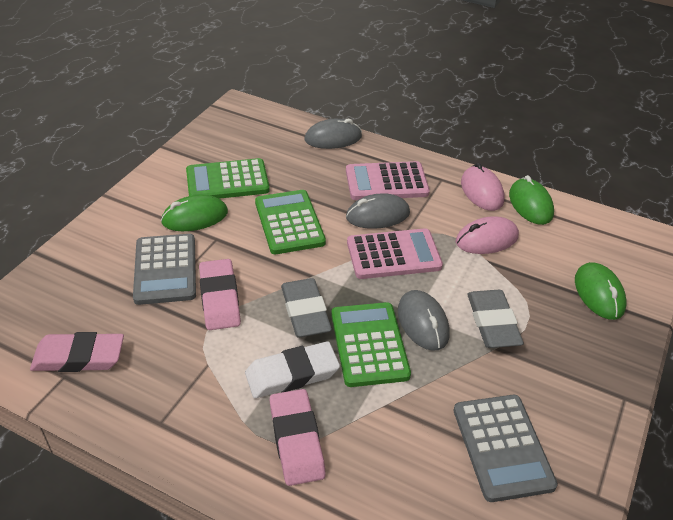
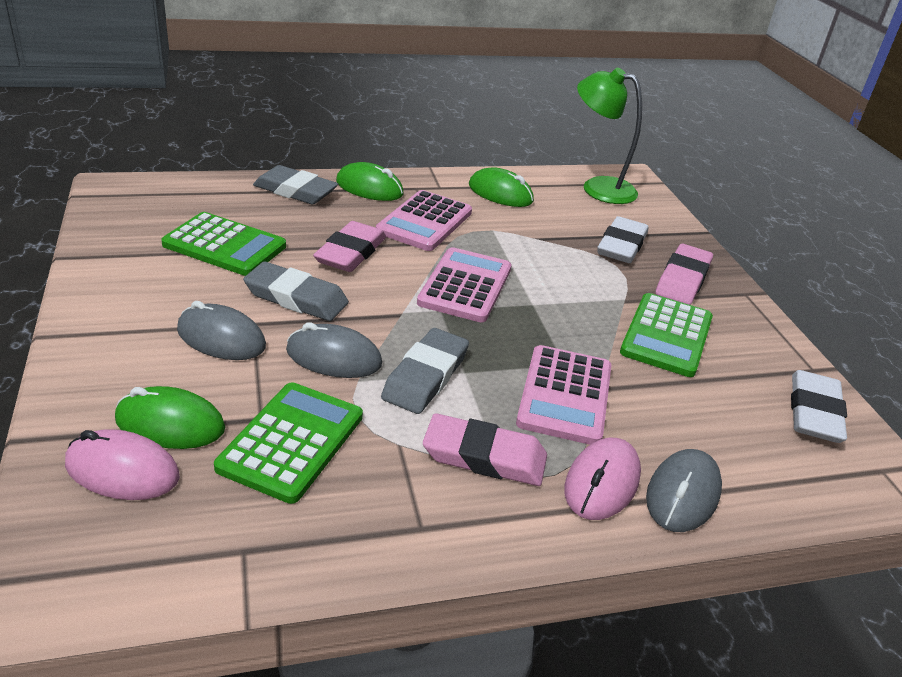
green lamp: none = 0 -> [577,68,642,204] = 1
grey calculator: [133,234,196,305] [454,395,558,502] = 2 -> none = 0
grey eraser: [281,278,332,337] [467,290,524,348] = 2 -> [243,262,349,321] [253,165,338,204] [381,328,469,414] = 3
pink calculator: [346,161,430,200] [347,228,443,279] = 2 -> [376,190,472,251] [417,247,512,322] [516,345,611,445] = 3
white eraser: [245,341,340,398] = 1 -> [597,216,649,263] [791,370,847,443] = 2

